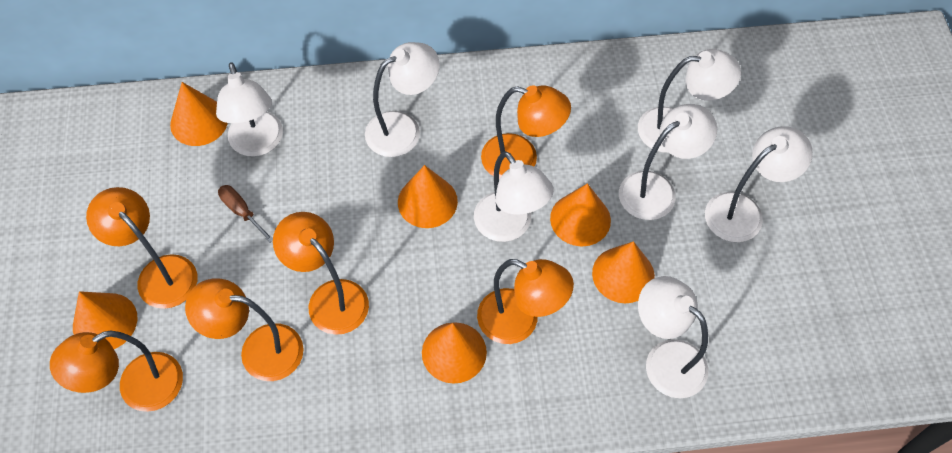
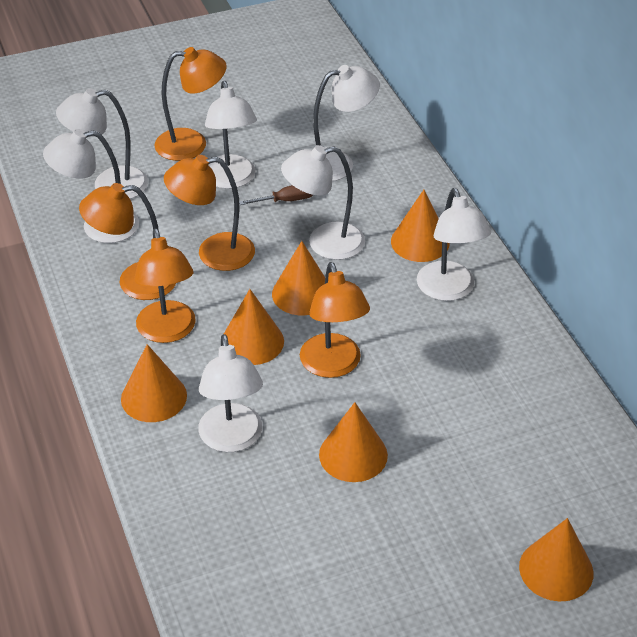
orange lamp: [50,331,183,412] [86,187,198,309] [185,279,303,381] [273,212,369,335] [477,259,574,344] [481,85,571,179] = 6 -> [79,183,176,300] [134,228,196,343] [154,47,227,161] [164,155,255,271] [300,262,370,378] = 5

